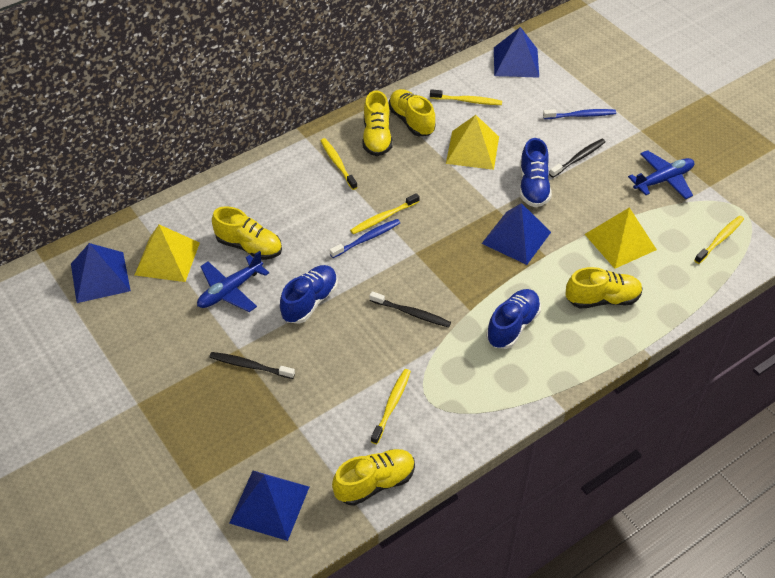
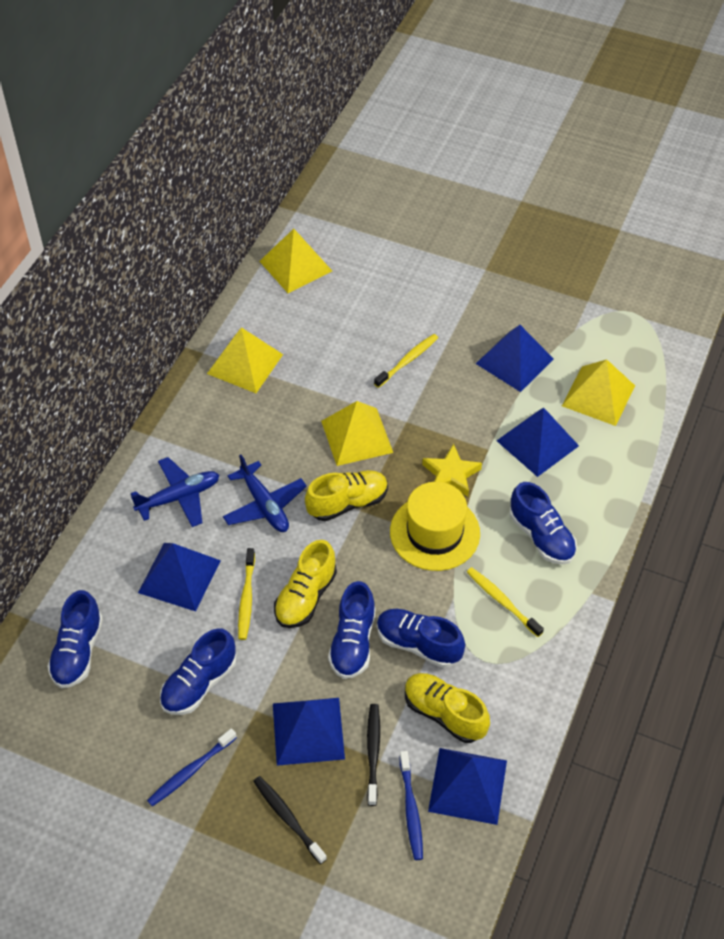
black toothbrush: [209,352,295,379] [370,291,451,327] [549,139,606,178] = 3 -> [253,776,327,864] [367,704,380,806] = 2
blue pyramid: [71,243,131,303] [229,471,309,541] [481,203,551,265] [494,27,539,78] = 4 -> [138,543,221,611] [273,698,345,766] [428,748,507,825] [476,325,554,392] [497,408,579,477] = 5
blue shoe: [280,265,338,324] [486,289,541,349] [520,138,552,207] = 3 -> [47,590,103,688] [160,628,236,715] [328,581,376,679] [377,609,465,668] [510,482,577,565] = 5
yellow hat: none = 0 -> [390,482,480,571] = 1
yellow pyramid: [135,225,200,282] [446,115,499,170] [585,207,657,269] = 3 -> [207,327,283,393] [259,229,332,293] [321,401,393,466] [562,359,635,426] = 4
yellow shoe: [212,206,282,260] [332,449,415,506] [363,90,393,156] [389,89,436,136] [566,267,643,309] = 5 -> [274,540,337,628] [305,470,388,521] [405,673,490,743] = 3
yellow star: none = 0 -> [422,444,482,497] = 1
yellow toothbrush: [321,138,358,190] [350,193,420,234] [371,369,411,444] [430,89,502,105] [694,216,744,264] = 5 -> [238,548,255,640] [374,334,438,388] [467,567,544,637] = 3

